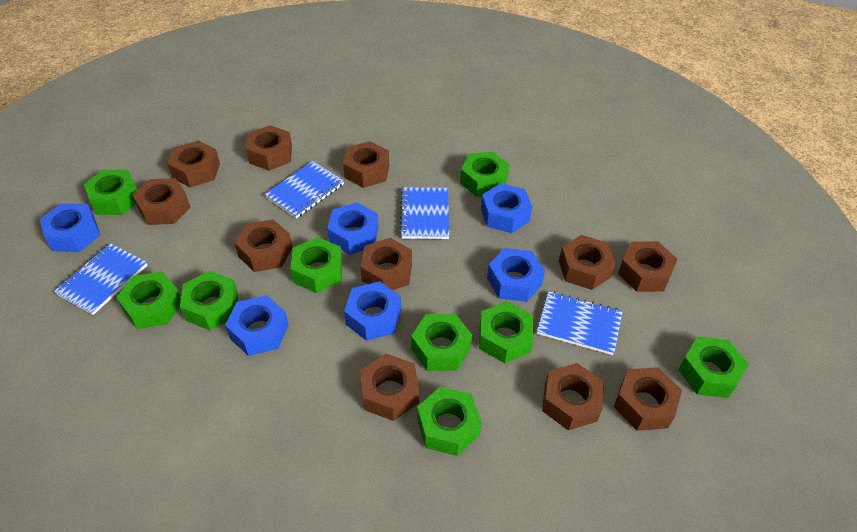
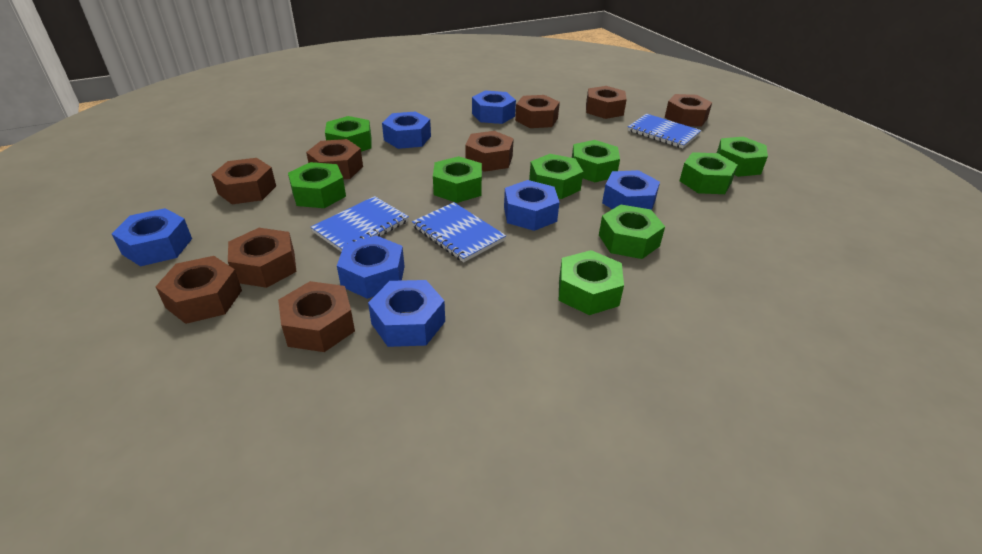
blue notebook: [54,243,147,315] [265,161,344,219] [399,187,450,239] [537,291,623,355] = 4 -> [311,196,409,252] [412,202,506,262] [628,114,701,148] = 3
blue nut: [40,203,100,252] [225,295,289,356] [327,202,378,255] [344,281,401,341] [481,183,532,233] [487,248,545,302] = 6 -> [112,208,192,266] [337,236,405,299] [368,280,445,347] [382,112,431,149] [472,90,516,124] [504,180,559,231] [602,170,660,210] = 7
brown nut: [133,178,190,225] [167,141,220,188] [235,219,292,272] [246,125,292,171] [343,141,389,188] [360,238,412,290] [360,354,419,421] [542,363,604,430] [559,235,616,290] [614,367,682,431] [618,241,677,292] = 11 -> [156,256,242,324] [211,158,276,204] [228,228,297,288] [278,281,355,352] [306,139,363,179] [465,131,514,172] [515,95,560,128] [586,86,627,119] [665,94,712,127] = 9

